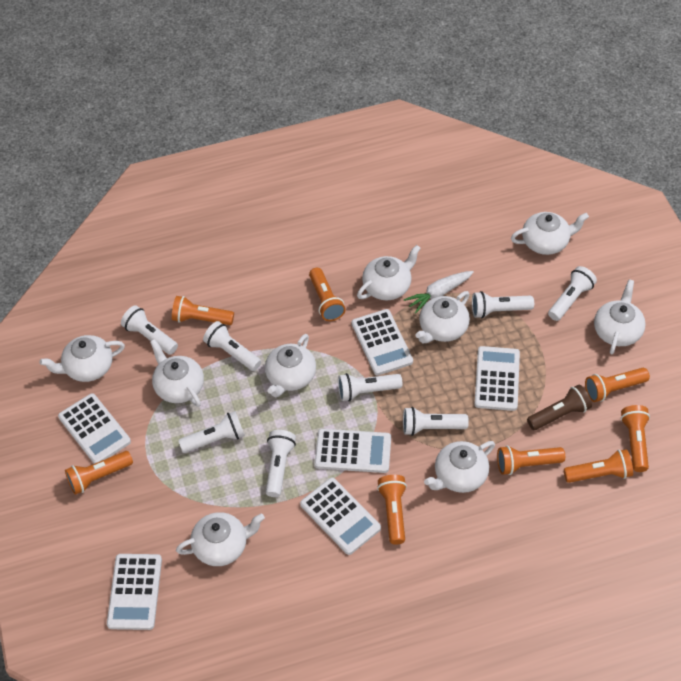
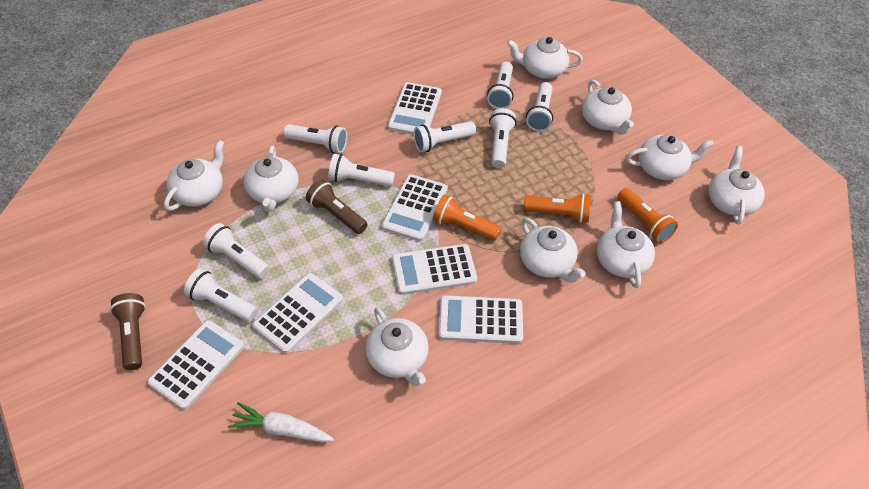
brown flashlight: [527,384,592,430] = 1 -> [110,293,146,370] [306,179,368,234] = 2
orange flashlight: [65,451,133,495] [172,296,234,325] [309,268,346,321] [377,475,407,544] [497,446,565,475] [564,449,633,483] [585,368,650,402] [621,405,650,472] = 8 -> [433,195,501,241] [524,193,591,223] [618,188,678,243] = 3

